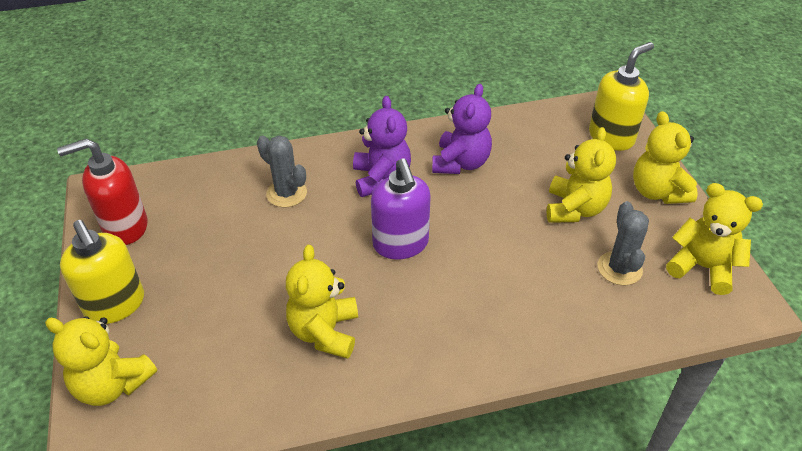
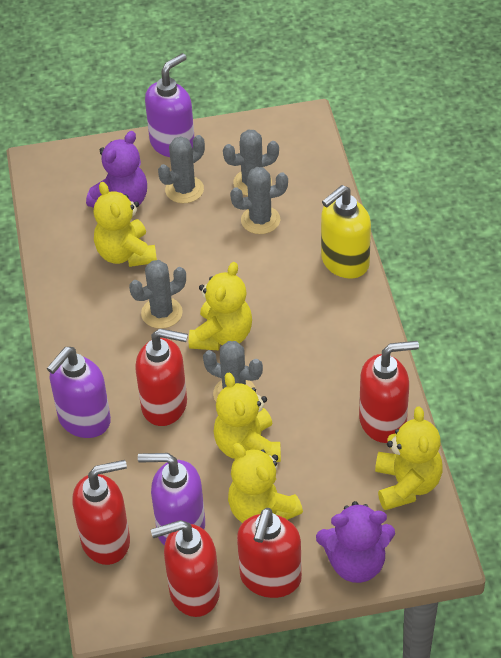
grey cactus: [257,135,307,207] [598,201,649,285] = 2 -> [129,260,186,329] [158,135,205,203] [203,341,263,401] [223,130,279,196] [230,167,288,234] = 5
purple soap dispenser: [371,158,431,259] = 1 -> [47,347,111,438] [138,453,205,546] [145,53,195,157] = 3
red soap dispenser: [57,138,147,245] = 1 -> [72,460,130,565] [135,328,188,426] [151,520,220,617] [237,508,302,598] [359,341,419,443] = 5
yellow soap dispenser: [60,220,144,324] [589,42,654,151] = 2 -> [321,185,371,279] = 1

